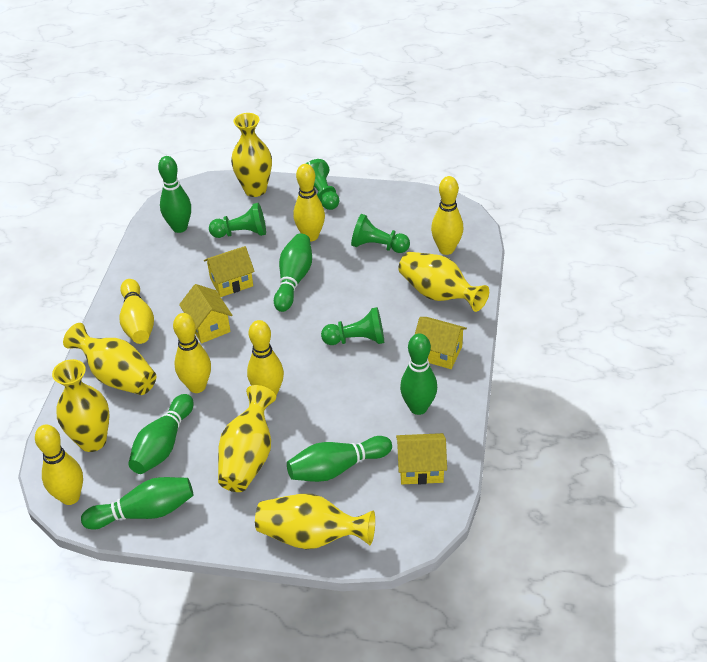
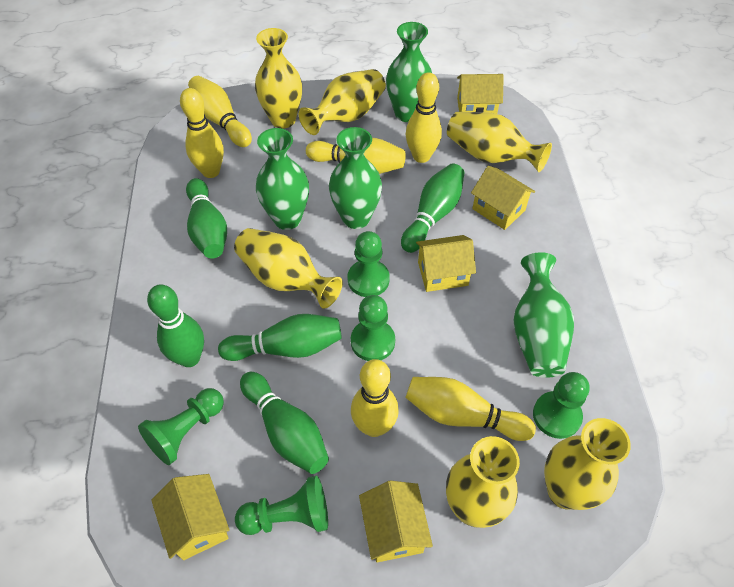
green bowling pin: [81,477,193,529] [128,394,194,474] [158,156,191,233] [274,233,312,312] [287,436,392,482] [400,334,437,415] = 6 -> [147,285,204,367] [186,178,227,259] [218,314,342,361] [240,372,329,474] [401,163,465,253] = 5
green pawn: [209,203,266,238] [306,159,340,210] [321,307,384,345] [351,214,410,253] = 4 -> [138,388,224,465] [235,476,328,535] [348,231,390,297] [351,295,395,361] [533,372,590,439] = 5
green vase: none = 0 -> [256,128,309,230] [329,127,382,229] [386,22,432,122] [514,252,574,378] = 4
yellow house: [179,284,232,344] [204,246,255,297] [396,433,447,484] [415,317,467,369] = 4 -> [151,474,230,560] [359,480,433,563] [416,235,476,292] [457,74,504,114] [471,166,535,230] = 5

